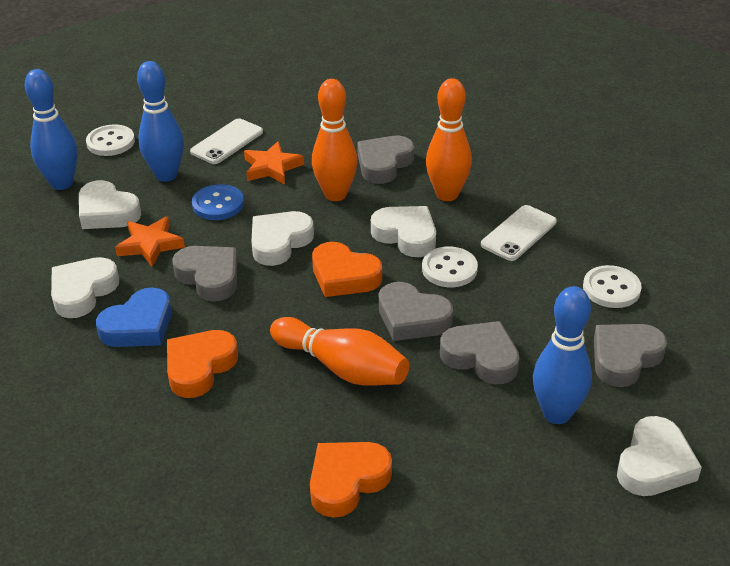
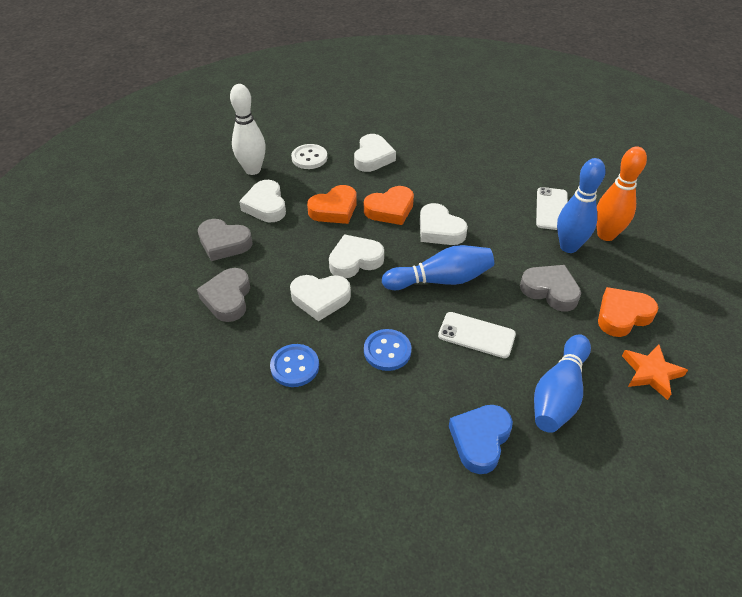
blue button: [192,184,244,220] = 1 -> [270,344,319,387] [364,329,411,371] = 2
grey heart: [172,246,238,302] [357,136,414,184] [379,282,453,341] [440,321,520,384] [594,324,667,387] = 5 -> [197,268,250,322] [198,219,253,261] [520,265,581,312] = 3
orange bowling pin: [270,317,409,386] [312,79,357,201] [426,78,472,201] = 3 -> [596,146,647,241] = 1
orange star: [115,216,185,267] [244,141,304,184] = 2 -> [622,344,688,400] = 1
white bowling pin: none = 0 -> [230,84,266,175] = 1
white button: [86,124,135,156] [422,246,478,287] [583,265,642,308] = 3 -> [291,144,327,169] = 1

